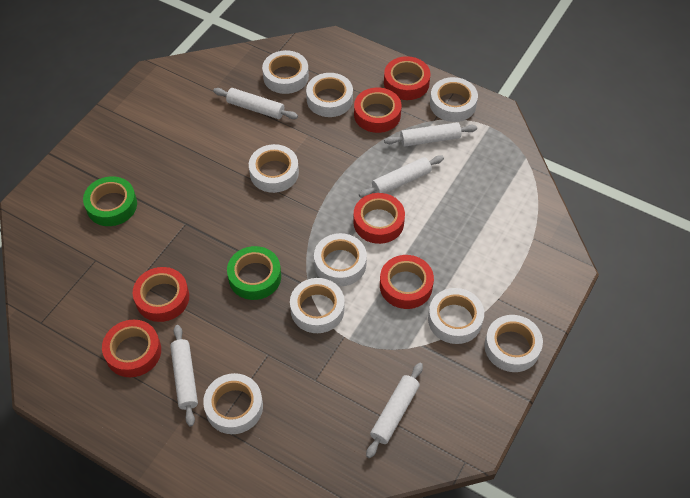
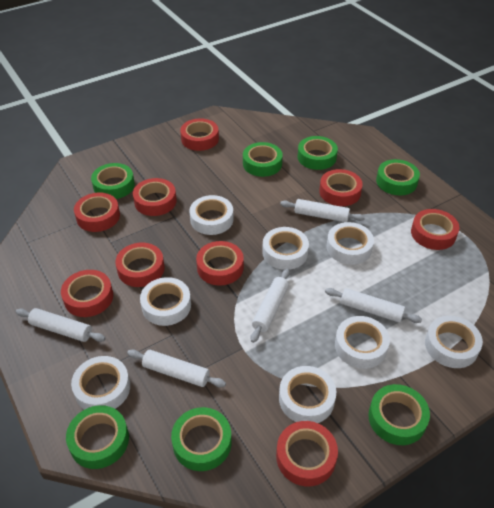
green tape: [83,176,137,226] [227,246,281,300] = 2 -> [66,405,129,469] [91,163,135,199] [171,407,232,471] [243,142,283,177] [298,136,338,170] [368,384,430,445] [376,159,420,195] = 7
red tape: [102,320,161,377] [133,267,189,322] [353,193,405,244] [354,87,401,133] [380,255,434,309] [384,56,431,100] = 6 -> [61,270,113,317] [74,193,120,232] [115,243,165,287] [133,178,177,216] [180,118,219,151] [196,241,244,286] [276,421,338,486] [319,169,363,206] [411,209,459,250] = 9
white tape: [203,373,263,434] [249,144,299,193] [262,50,309,94] [290,278,344,333] [306,73,353,117] [314,233,367,286] [428,288,484,344] [430,77,478,122] [484,315,543,372] = 9 -> [71,356,130,410] [140,277,191,326] [189,195,234,235] [262,227,309,270] [279,366,336,423] [327,222,374,265] [335,316,390,369] [425,316,483,368] = 8

